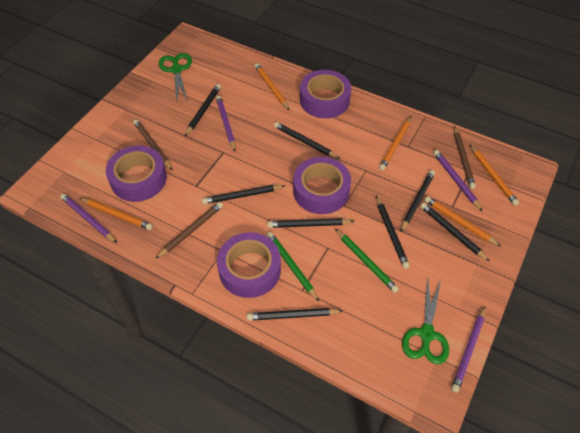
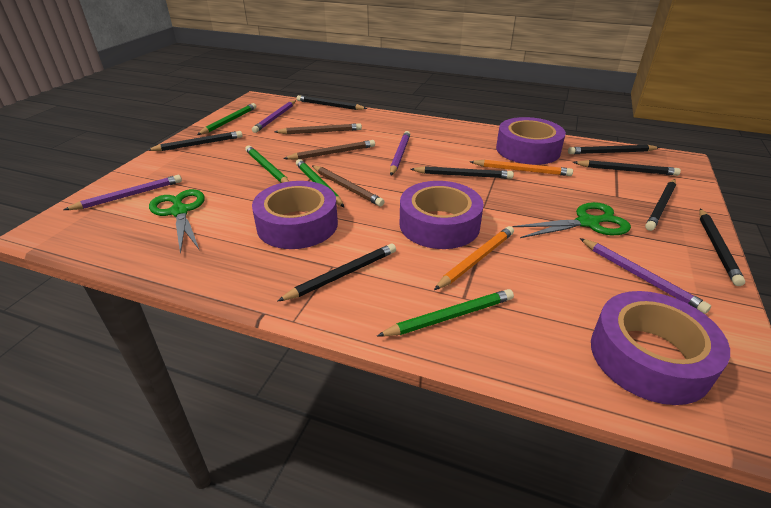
green pencil: [267,232,319,301] [335,229,399,293] = 2 -> [197,103,256,135] [245,146,289,183] [296,159,344,207] [377,289,514,337] = 4
orange pencil: [79,198,153,230] [254,63,290,111] [379,116,411,170] [424,196,501,246] [470,145,519,206] = 5 -> [434,226,514,290] [470,160,573,176] = 2

